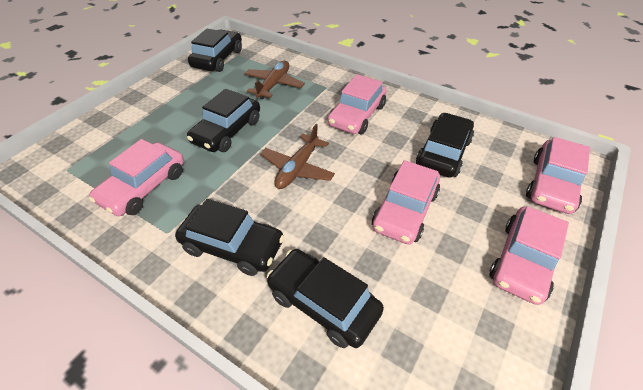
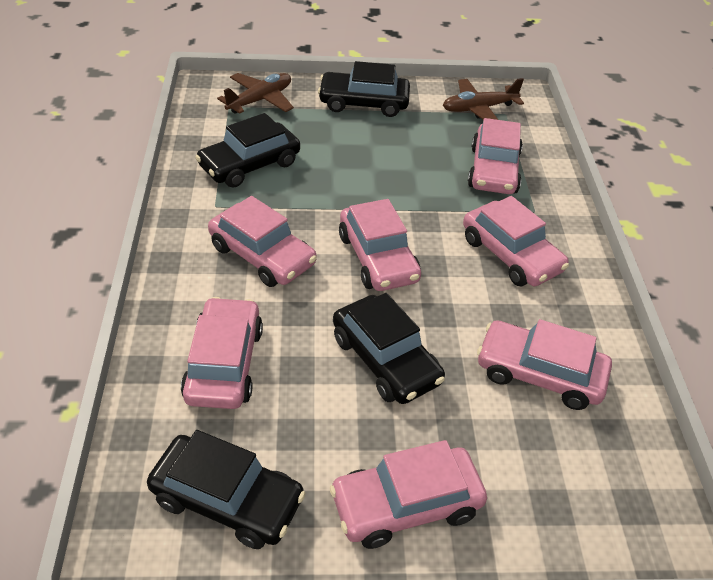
black car: [175,199,284,276] [187,89,260,152] [188,29,242,72] [267,249,384,348] [416,113,474,177] = 5 -> [147,430,306,549] [195,113,300,188] [318,61,410,117] [333,293,445,404] = 4
pink car: [89,139,184,216] [328,74,387,134] [372,160,440,244] [490,206,569,305] [526,137,590,214] = 5 -> [181,297,263,409] [208,196,317,287] [330,440,487,549] [339,199,421,291] [463,196,569,286] [468,118,523,194] [477,319,612,410] = 7

